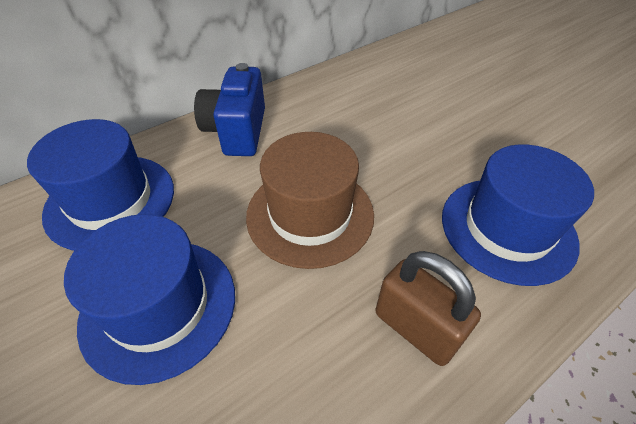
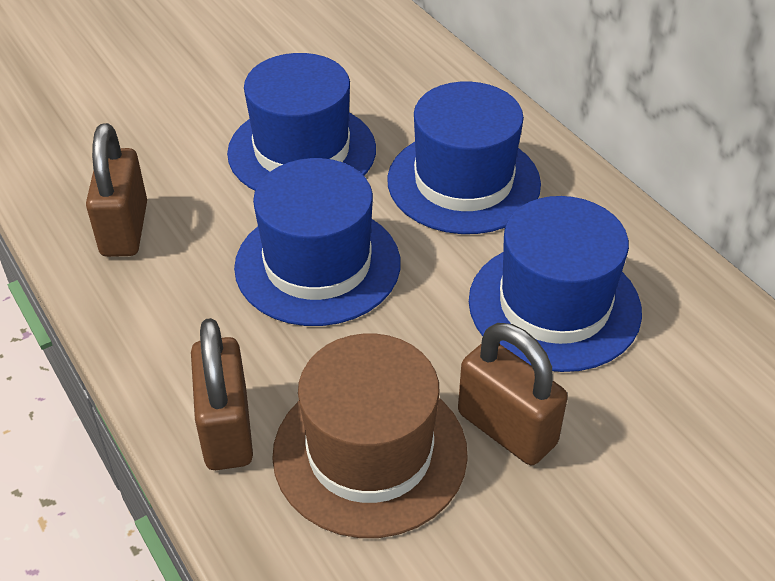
blue camera: [194,63,265,156] = 1 -> none = 0
blue hat: [27,119,174,251] [64,214,235,385] [442,144,594,286] = 3 -> [227,53,376,191] [234,158,400,326] [387,82,541,234] [469,196,642,372] = 4
brown padlock: [375,251,481,366] = 1 -> [86,123,147,257] [191,318,253,470] [458,323,568,465] = 3

